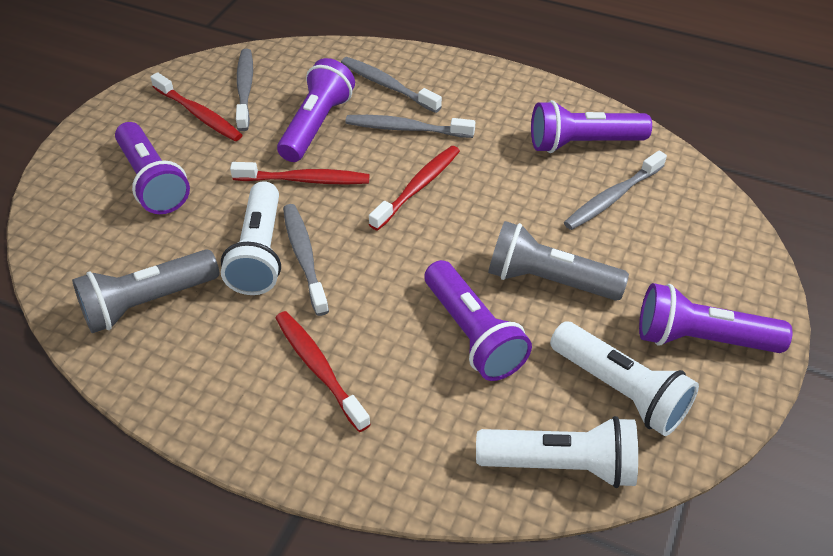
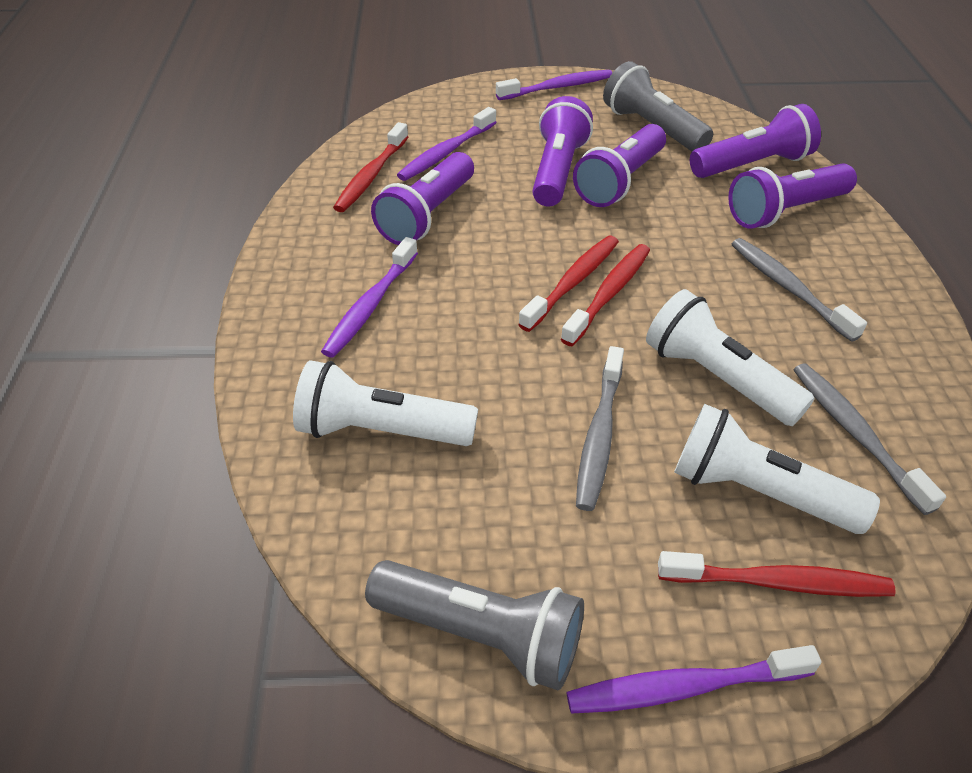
grey toothbrush: [236,49,253,131] [283,204,329,316] [341,57,442,113] [345,115,475,138] [564,150,667,230] = 5 -> [576,346,624,511] [732,238,867,342] [793,363,946,515] = 3
purple toothbrush: none = 0 -> [321,237,418,358] [397,107,497,181] [496,70,612,100] [566,645,822,714] = 4

